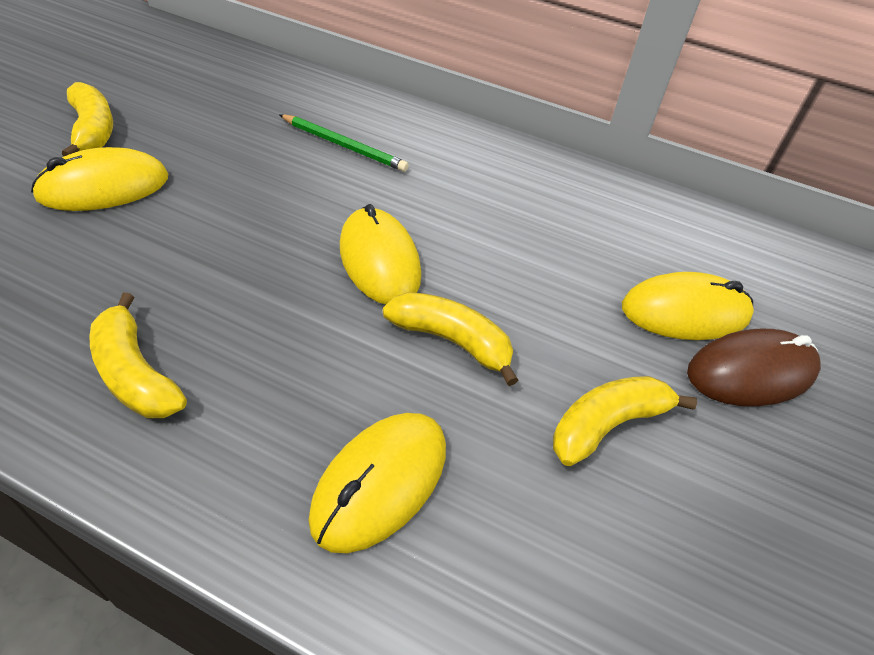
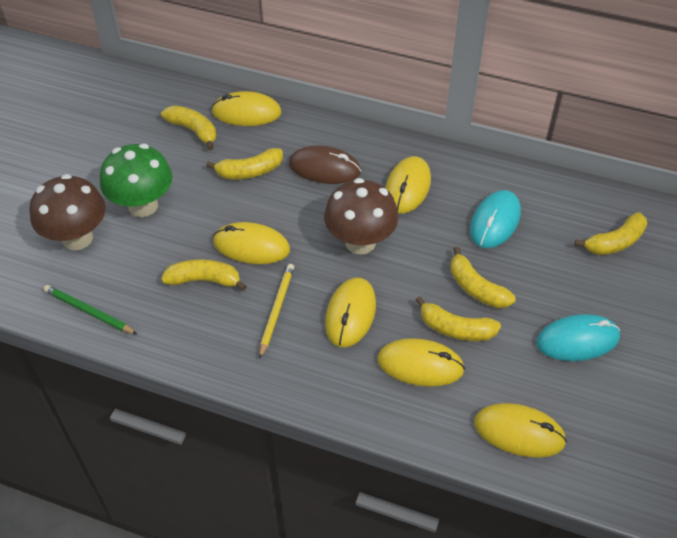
brown mushroom: none = 0 -> [29,174,106,250] [324,178,399,255] = 2
green mushroom: none = 0 -> [100,144,172,217] = 1
turquoise mouse: none = 0 -> [470,190,521,248] [536,314,620,361] = 2
yellow banana: [62,82,113,156] [89,293,187,418] [383,292,518,386] [553,376,697,466] = 4 -> [161,106,216,150] [161,259,247,291] [206,148,283,179] [415,296,501,341] [451,247,516,308] [575,212,647,255] = 6
yellow mouse: [31,147,168,211] [308,413,446,553] [340,204,421,304] [622,272,754,340] = 4 -> [211,91,282,126] [213,222,290,264] [325,278,376,347] [377,338,465,386] [385,156,431,214] [474,403,567,458] = 6
yellow pencil: none = 0 -> [259,264,294,359] = 1

